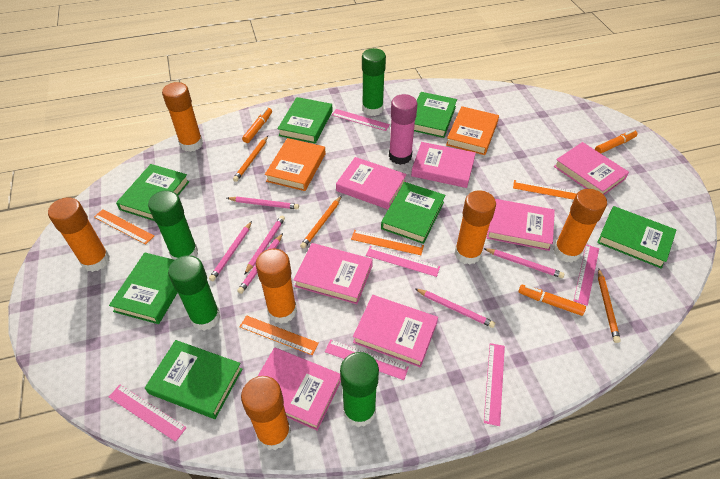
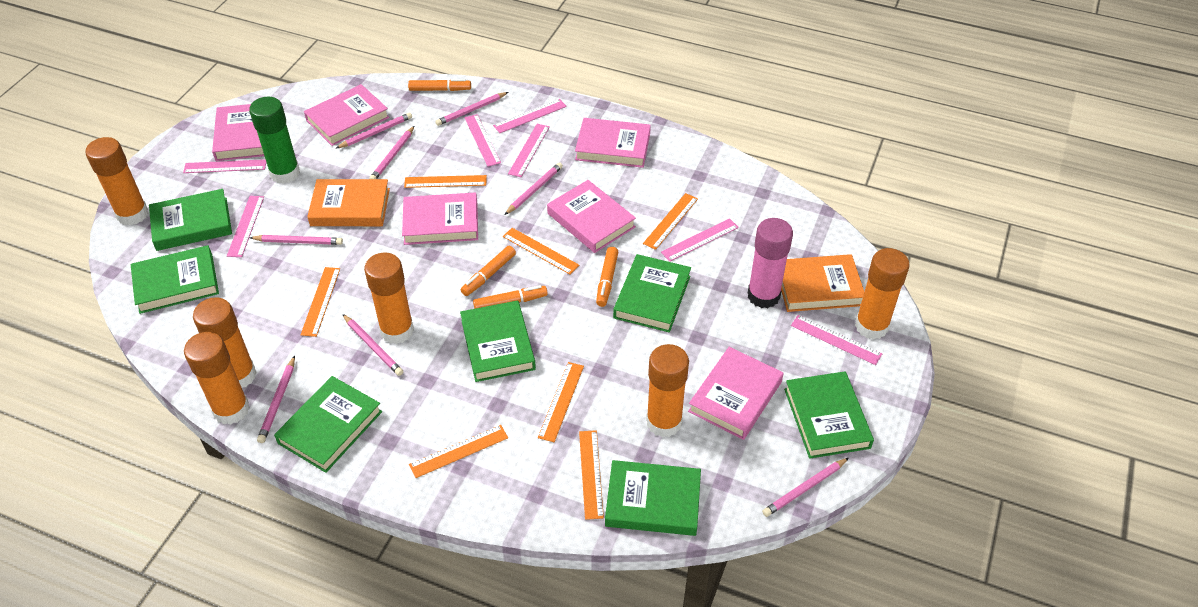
green glue stick: [148,190,198,260] [168,255,220,331] [340,352,379,427] [362,48,386,116] = 4 -> [249,97,300,184] = 1
orange marker: [242,108,272,143] [518,285,586,316] [595,130,637,153] = 3 -> [408,79,471,91] [461,246,516,296] [473,285,548,309] [596,247,618,307] = 4
orange pencil: [233,136,268,182] [300,196,342,249] [598,269,621,343] = 3 -> none = 0
orange ruler: [94,209,154,245] [239,315,319,355] [351,230,424,255] [513,180,578,200] = 4 -> [301,267,340,337] [404,175,487,188] [409,425,508,478] [503,228,579,274] [538,362,584,442] [579,430,604,520] [643,193,698,250] = 7
pink book: [258,347,341,430] [294,243,373,304] [336,157,407,209] [353,295,438,368] [411,142,476,188] [487,199,555,251] [554,142,629,195] = 7 -> [212,104,264,161] [304,84,389,146] [402,192,478,245] [547,180,636,253] [575,118,651,168] [688,347,784,440] = 6
pink pencil: [209,221,252,281] [227,197,299,209] [237,233,283,294] [244,215,285,275] [415,288,495,328] [483,248,564,278] = 6 -> [250,235,343,245] [257,356,295,443] [335,112,412,149] [343,314,403,376] [369,126,414,179] [435,92,508,126] [505,162,563,215] [762,458,849,517] = 8
pink ruler: [109,385,187,442] [325,340,409,380] [332,109,390,131] [366,246,440,277] [484,343,505,426] [574,244,599,306] = 6 -> [183,159,266,173] [227,196,264,257] [464,114,501,167] [493,99,567,133] [508,124,550,177] [661,218,739,262] [791,315,882,365] = 7

